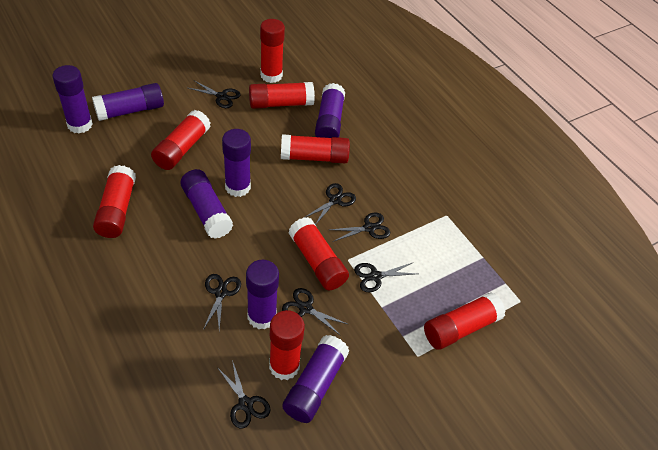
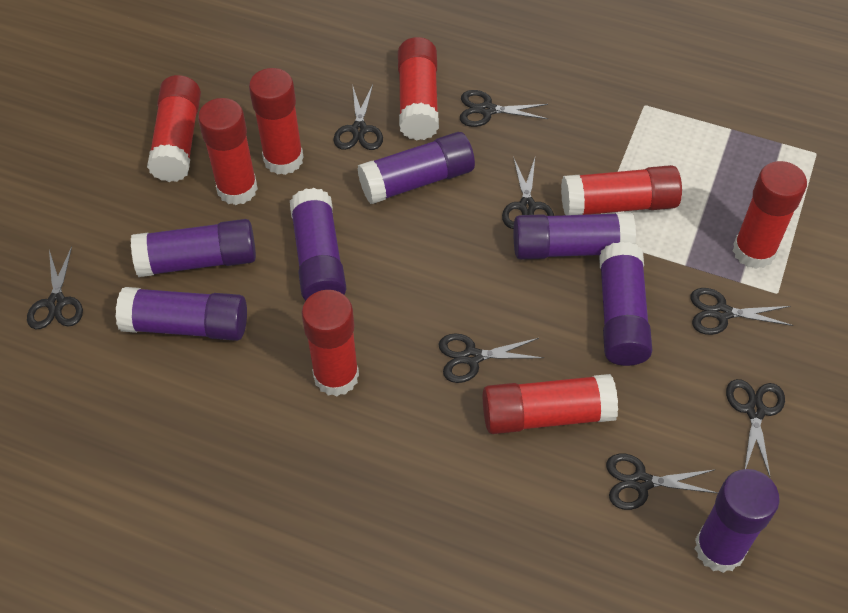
black scissors: [188,80,241,108] [203,274,241,331] [217,360,270,429] [282,288,349,336] [305,183,356,225] [329,212,390,242] [354,262,417,293] = 7 -> [27,246,83,329] [333,84,383,150] [439,333,543,383] [460,90,548,127] [502,157,554,229] [606,454,718,510] [690,288,794,335] [726,379,785,478] = 8

